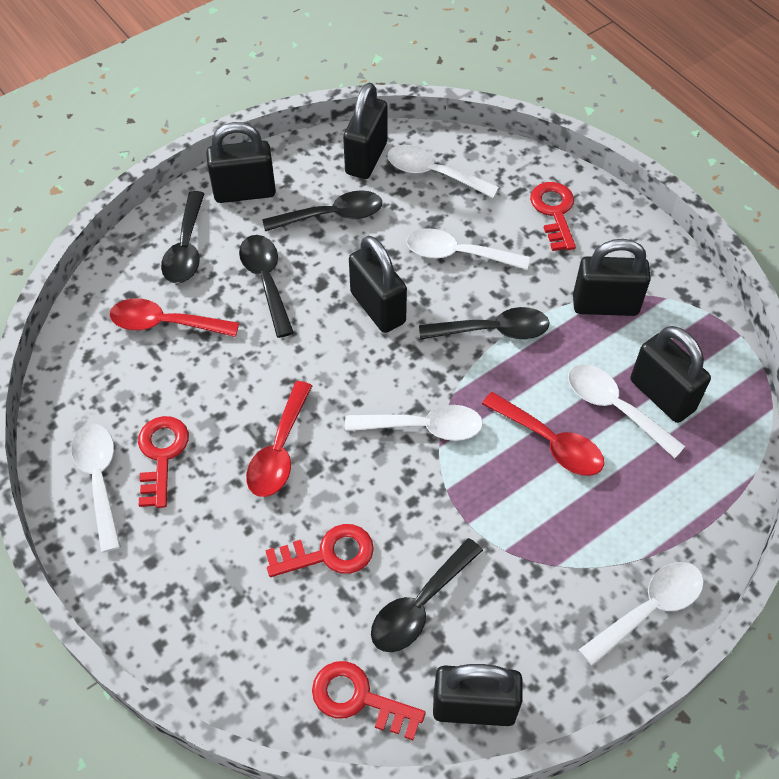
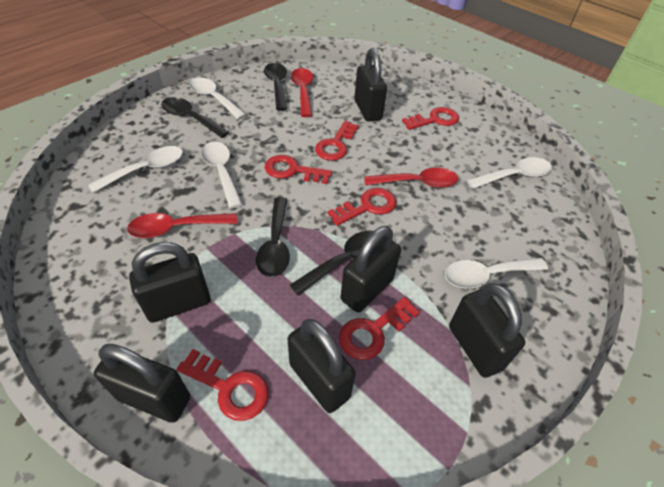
black spoon: [161,191,205,283] [239,235,294,338] [262,190,382,231] [371,538,483,652] [419,307,549,340] = 5 -> [161,97,229,138] [256,197,290,277] [264,63,287,111] [290,231,374,296] = 4
red key: [138,416,189,508] [265,524,374,577] [312,661,426,740] [530,182,576,251] = 4 -> [176,349,269,421] [265,155,332,184] [315,121,359,161] [328,188,397,226] [339,297,420,360] [402,107,459,130] = 6
white spoon: [71,424,121,553] [345,405,483,441] [387,145,499,198] [407,228,530,270] [568,365,686,458] [579,562,704,666] = 6 -> [88,146,183,193] [189,77,247,120] [201,142,243,208] [444,258,548,289] [467,157,552,189] = 5

